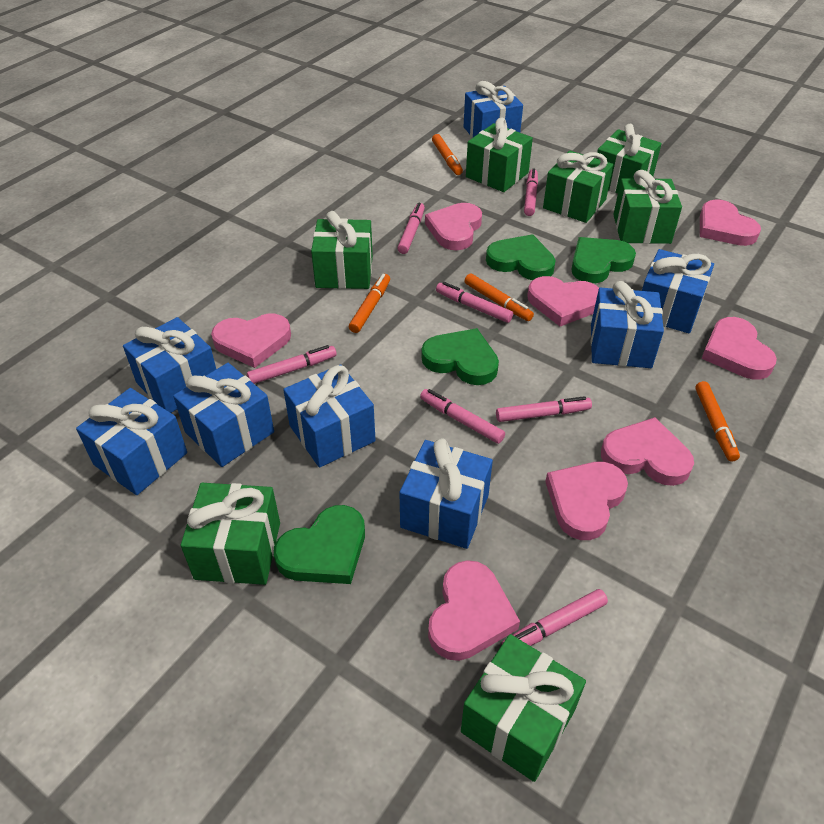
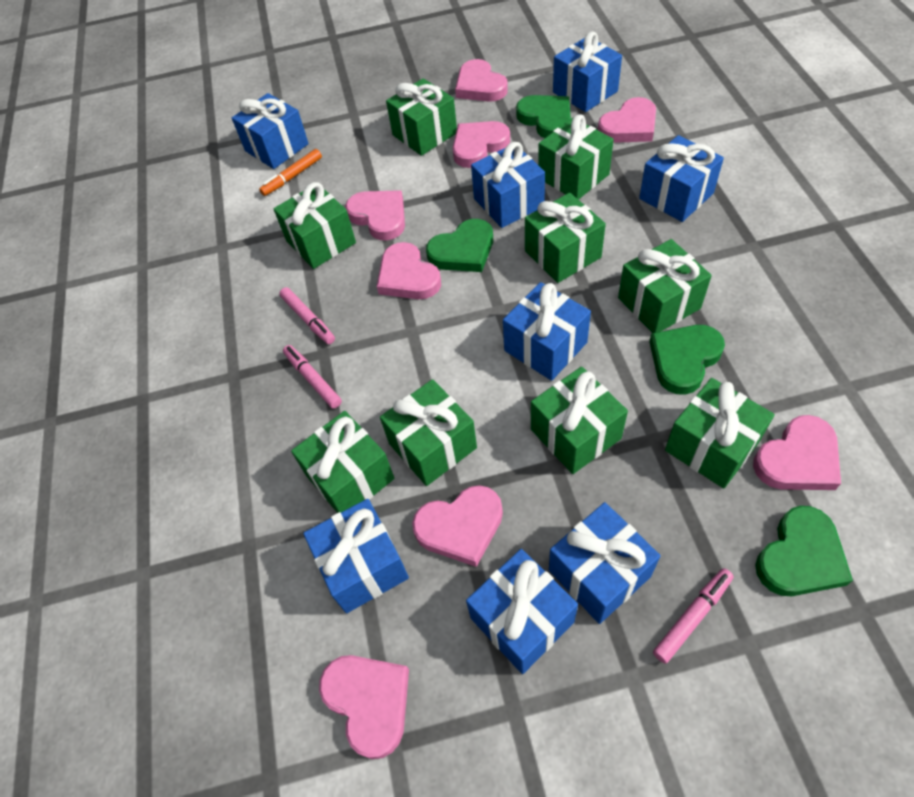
green gift: [181,483,280,585] [311,211,373,289] [461,634,586,782] [466,118,533,192] [543,151,613,223] [596,124,662,194] [613,170,682,244] = 7 -> [274,182,356,269] [291,411,394,513] [380,379,477,486] [386,78,457,156] [525,193,606,283] [531,367,628,474] [538,114,614,200] [618,239,712,333] [665,378,775,488] = 9
orange marker: [349,274,390,333] [432,134,463,175] [465,273,534,321] [695,381,740,461] = 4 -> [259,149,322,196] = 1
pink marker: [247,345,337,384] [398,203,425,254] [420,389,505,444] [436,282,513,323] [496,396,592,422] [502,589,608,646] [524,168,538,216] = 7 -> [279,287,335,344] [283,345,342,409] [653,568,734,664] = 3

